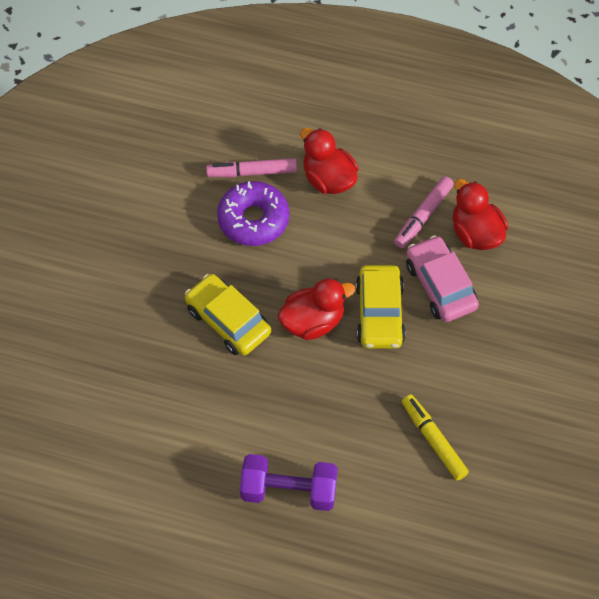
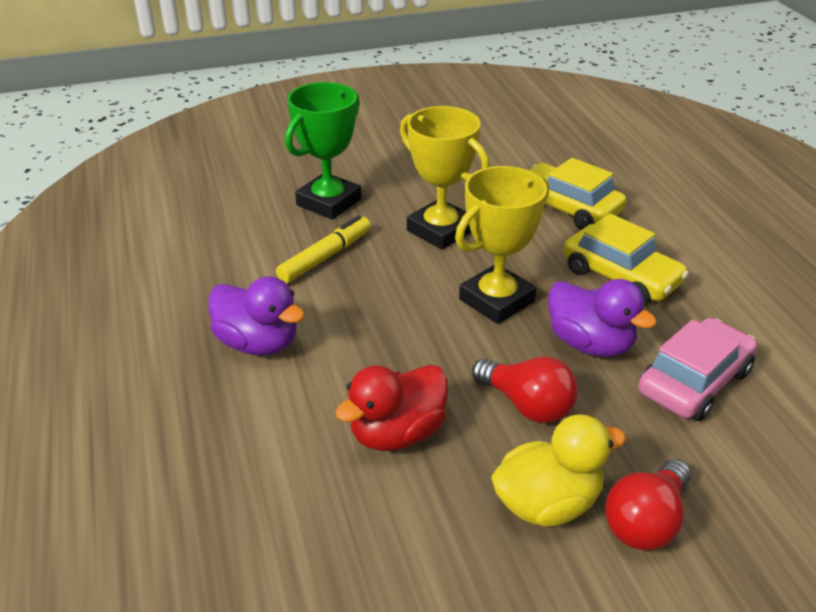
green trophy: none = 0 -> [285,82,361,220] = 1
pink marker: [206,158,297,177] [394,176,454,248] = 2 -> none = 0
purple donut: [217,181,289,246] = 1 -> none = 0
purple duck: none = 0 -> [208,276,305,355] [548,279,657,357] = 2
purple dumbbell: [240,454,338,511] = 1 -> none = 0
red duck: [278,279,355,340] [300,128,358,194] [453,179,508,250] = 3 -> [335,365,448,451] = 1
red light bulb: none = 0 -> [472,357,578,423] [605,459,691,551] = 2
yellow duck: none = 0 -> [491,414,626,527] = 1
yellow trophy: none = 0 -> [400,106,489,250] [455,166,549,324] = 2

